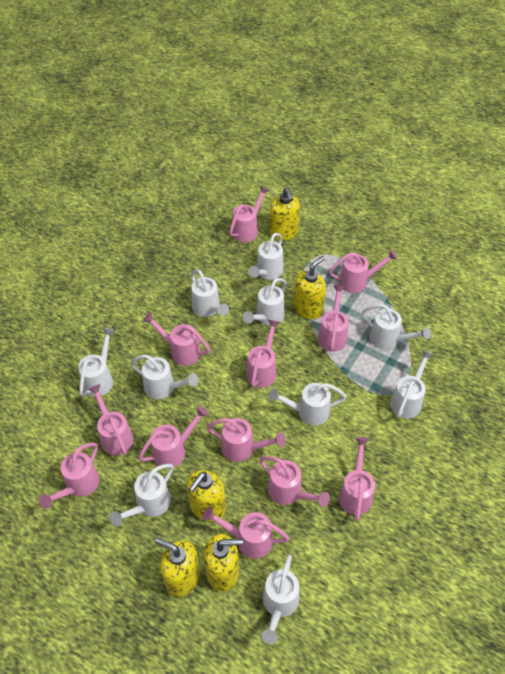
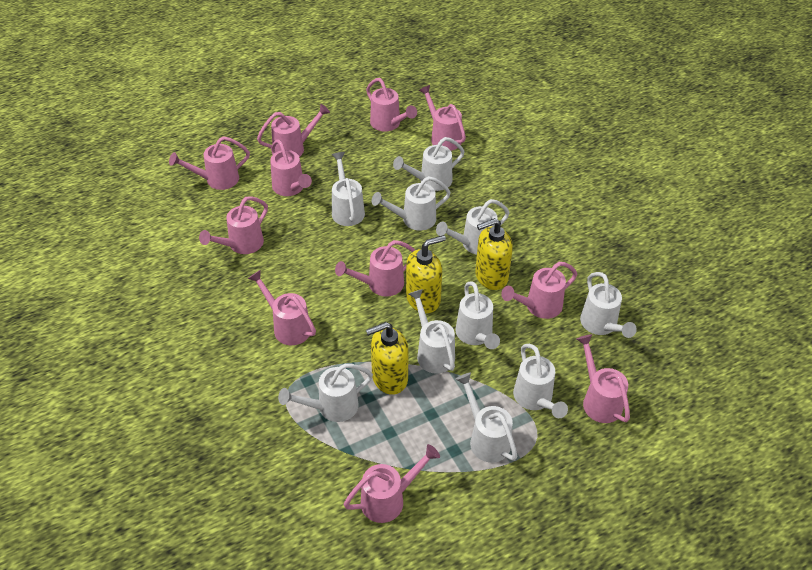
pink watering can: [39,442,100,509] [88,384,133,455] [138,406,208,469] [143,312,210,366] [202,507,289,559] [207,418,285,462] [229,186,270,242] [246,319,280,388] [259,456,330,507] [318,285,349,352] [329,249,398,293] [338,437,375,521] = 12 -> [169,136,250,190] [199,196,268,254] [248,270,316,345] [257,104,330,157] [270,139,312,196] [335,240,415,297] [344,444,440,523] [366,78,417,132] [419,85,466,151] [501,262,577,319] [577,334,630,423] = 11
yellow soap dispenser: [155,537,200,597] [187,470,226,522] [204,534,243,592] [269,187,300,240] [294,256,326,319] = 5 -> [366,322,409,395] [406,235,446,313] [475,218,513,290] = 3

